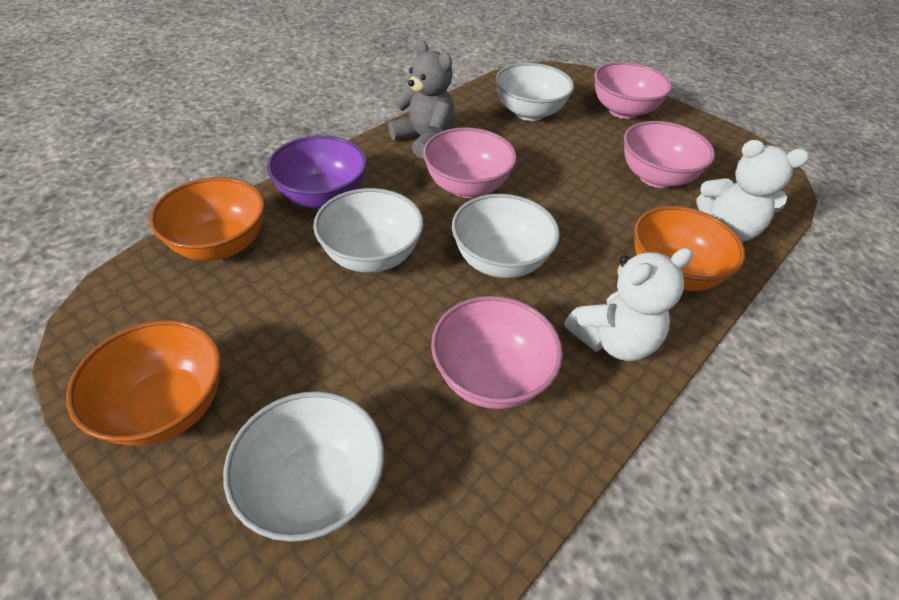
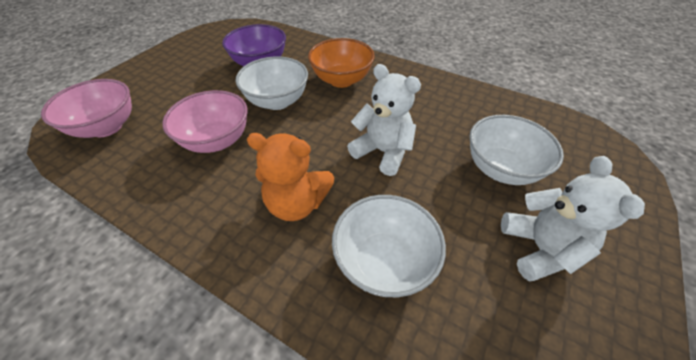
grey teddy bear: [388,40,455,159] = 1 -> none = 0
orange bowl: [66,320,221,446] [149,177,265,261] [634,206,745,291] = 3 -> [308,38,375,88] = 1
orange teddy bear: none = 0 -> [247,133,334,221] = 1
pink bowl: [423,127,517,198] [431,296,563,409] [594,62,672,119] [624,121,715,188] = 4 -> [41,79,132,138] [162,90,248,153] = 2
white bowl: [223,391,384,542] [313,188,424,273] [452,194,560,278] [496,63,574,121] = 4 -> [236,56,308,110] [332,195,446,297] [469,115,564,185] = 3

